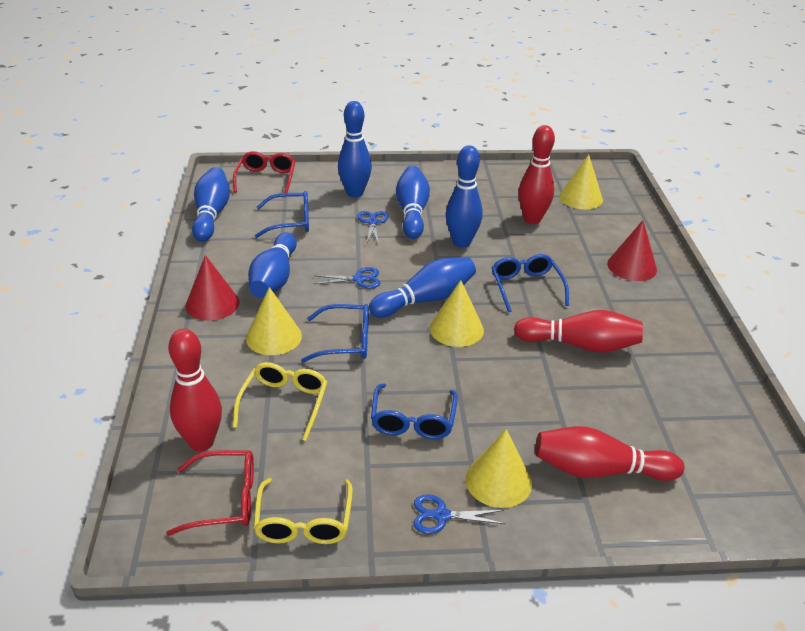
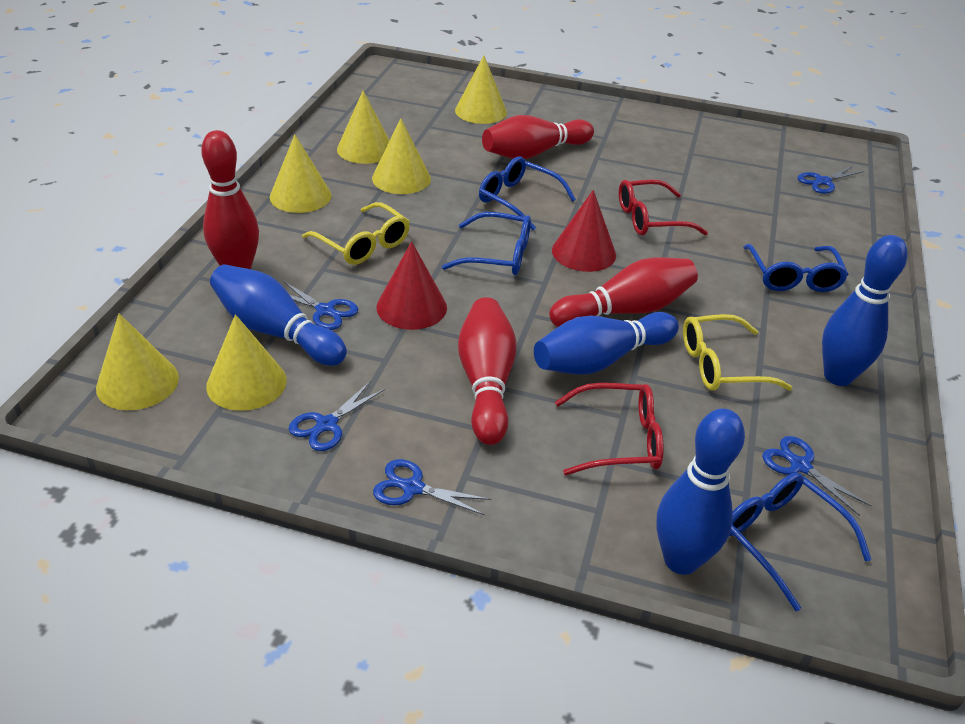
blue bowling pin: [192,167,230,242] [248,232,297,298] [338,101,372,198] [369,257,476,318] [396,166,430,239] [446,145,483,248] = 6 -> [210,264,347,366] [534,312,679,375] [656,409,745,575] [822,235,908,386] = 4
blue scissors: [313,267,381,289] [357,211,389,244] [413,495,505,534] = 3 -> [283,281,358,330] [289,382,385,451] [373,459,491,515] [762,436,872,516] [798,166,864,194] = 5
yellow cone: [246,287,302,355] [430,280,484,347] [465,429,532,508] [559,155,603,210] = 4 -> [96,314,179,410] [206,314,287,411] [270,134,331,213] [337,91,390,164] [372,118,431,194] [455,56,507,124] = 6

